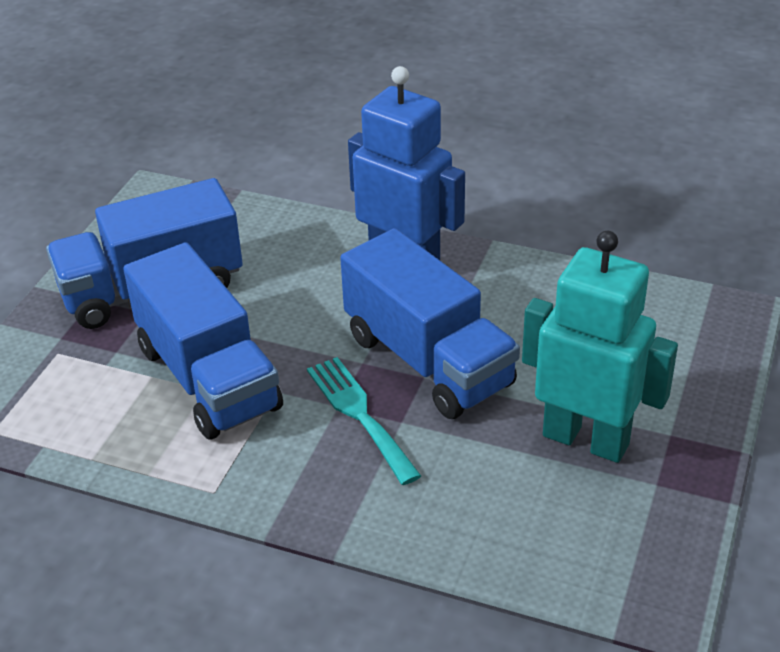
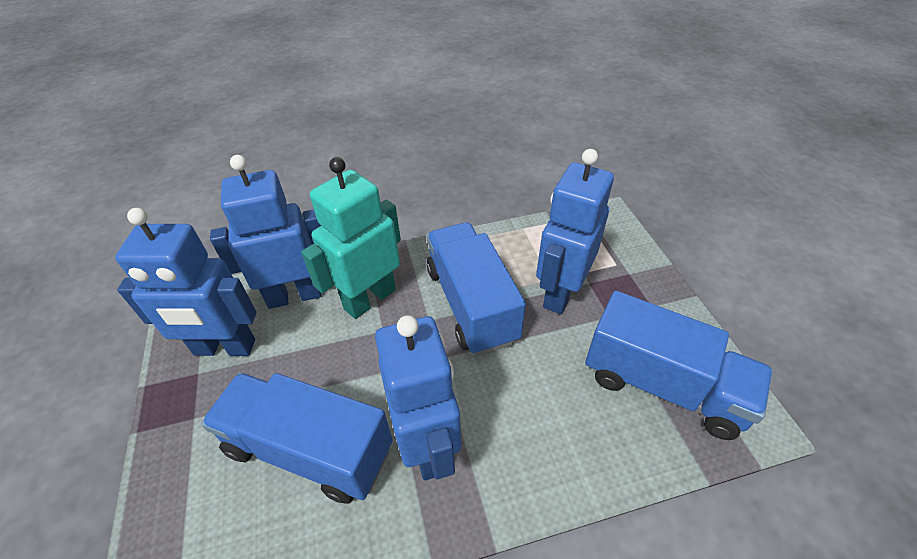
blue robot: [348,66,465,260] = 1 -> [115,208,257,356] [210,155,322,309] [375,315,461,481] [536,149,614,314] = 4
turquoise fork: [307,357,421,485] = 1 -> none = 0

